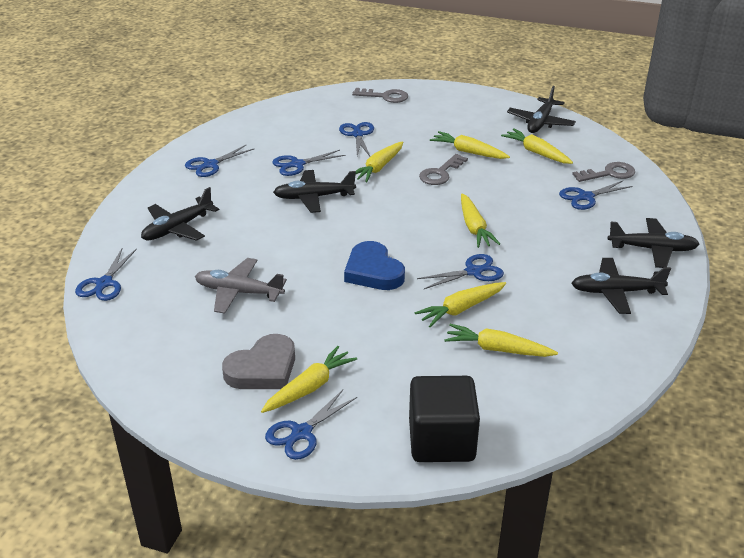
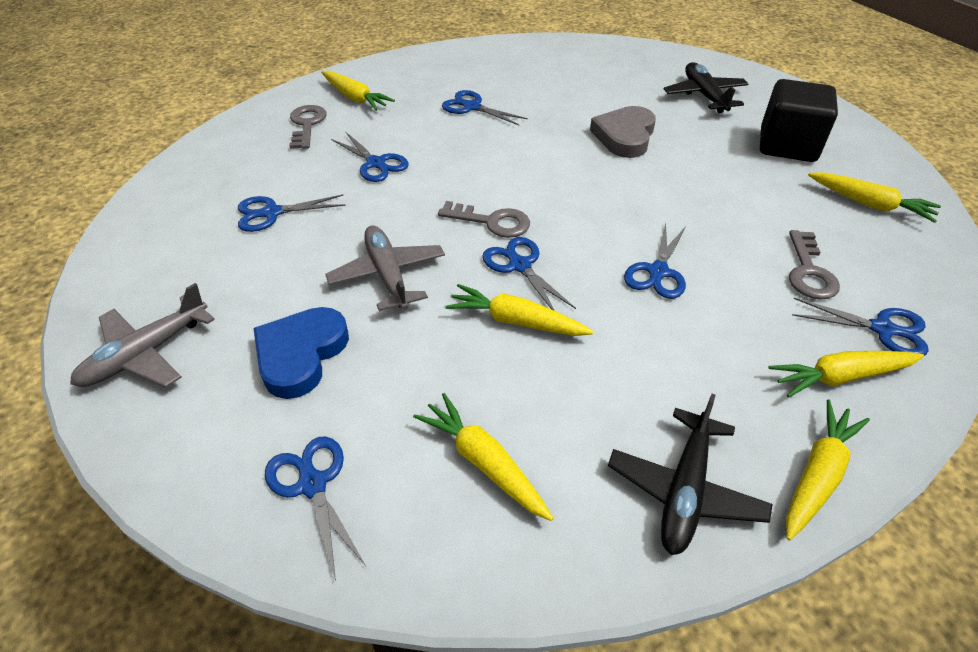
black plane: [141,187,219,241] [273,170,356,213] [507,86,576,133] [571,258,671,314] [607,218,699,268] = 5 -> [608,394,772,555] [664,62,748,113] = 2
grey plane: [195,258,287,314] = 1 -> [70,283,215,388] [325,225,445,311] = 2
yellow carrot: [261,346,357,413] [356,141,403,182] [415,282,506,327] [430,131,510,159] [444,324,558,357] [461,194,500,248] [501,128,573,164] = 7 -> [321,70,395,111] [413,393,554,521] [445,284,594,336] [768,351,924,398] [786,399,870,541] [808,172,941,223] = 6

